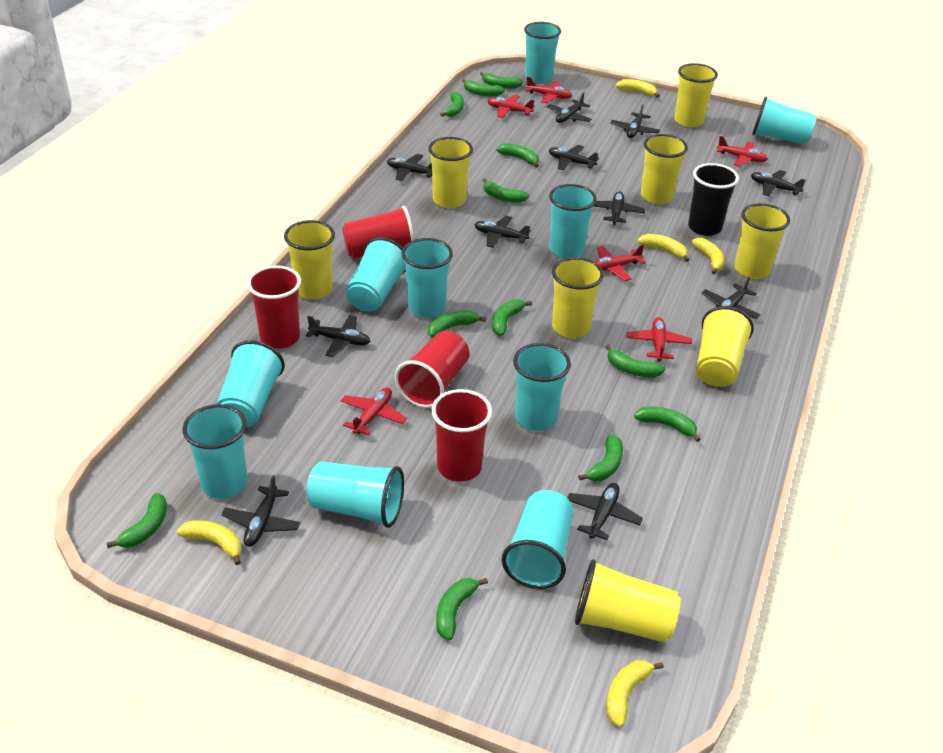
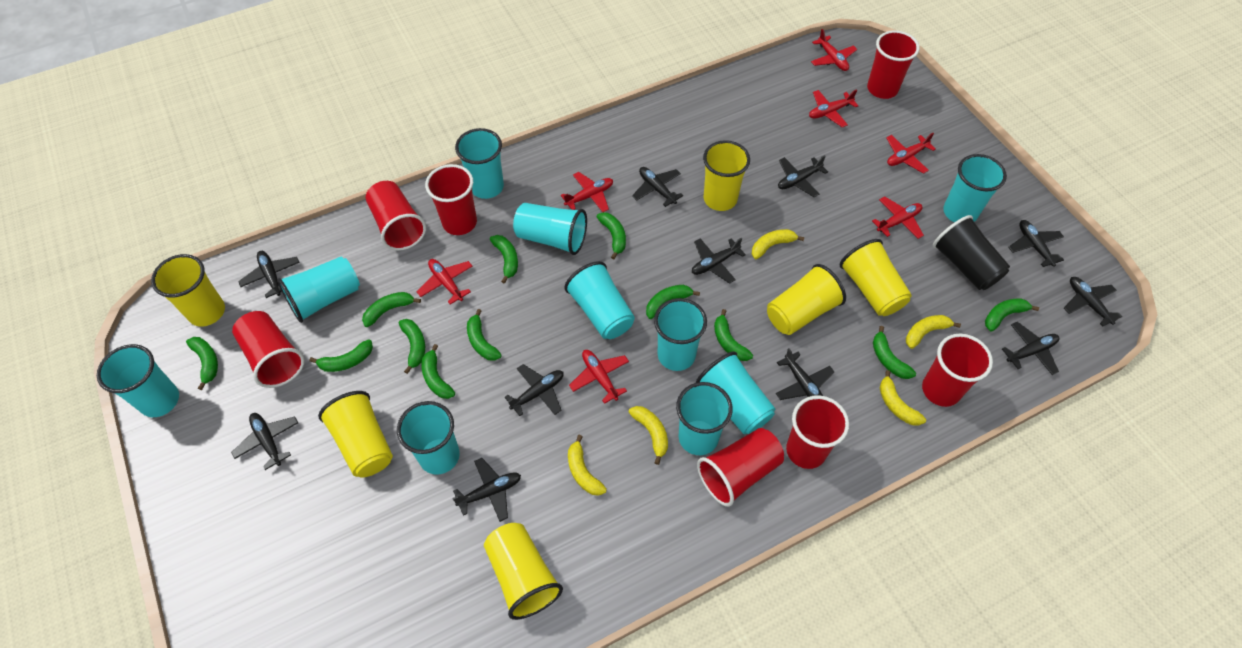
red cup: [247,266,301,349] [342,206,415,259] [395,331,470,408] [431,389,492,482] = 4 -> [232,311,305,388] [366,181,426,251] [425,164,477,235] [697,428,784,507] [786,395,849,469] [867,31,920,99] [922,334,993,407] = 7
red plane: [341,387,407,435] [488,95,535,118] [526,77,572,103] [594,245,646,281] [626,317,692,361] [717,136,768,167] = 6 -> [417,259,473,304] [561,172,613,212] [569,350,629,404] [809,89,858,127] [811,29,857,71] [872,196,924,239] [886,133,936,174] = 7
yellow cup: [284,220,335,300] [428,137,473,208] [552,257,604,338] [575,559,681,643] [641,134,688,204] [675,63,718,127] [696,306,754,387] [735,203,790,279] = 8 -> [151,254,225,326] [318,391,393,478] [484,523,563,620] [703,140,750,211] [767,264,846,335] [840,239,912,316] = 6

